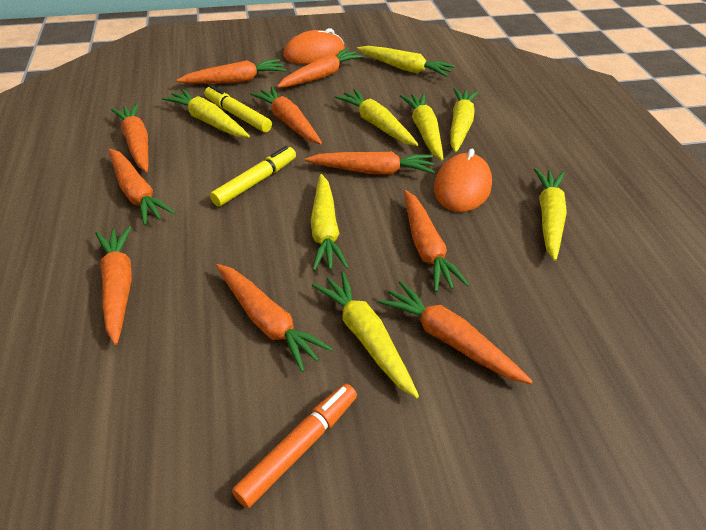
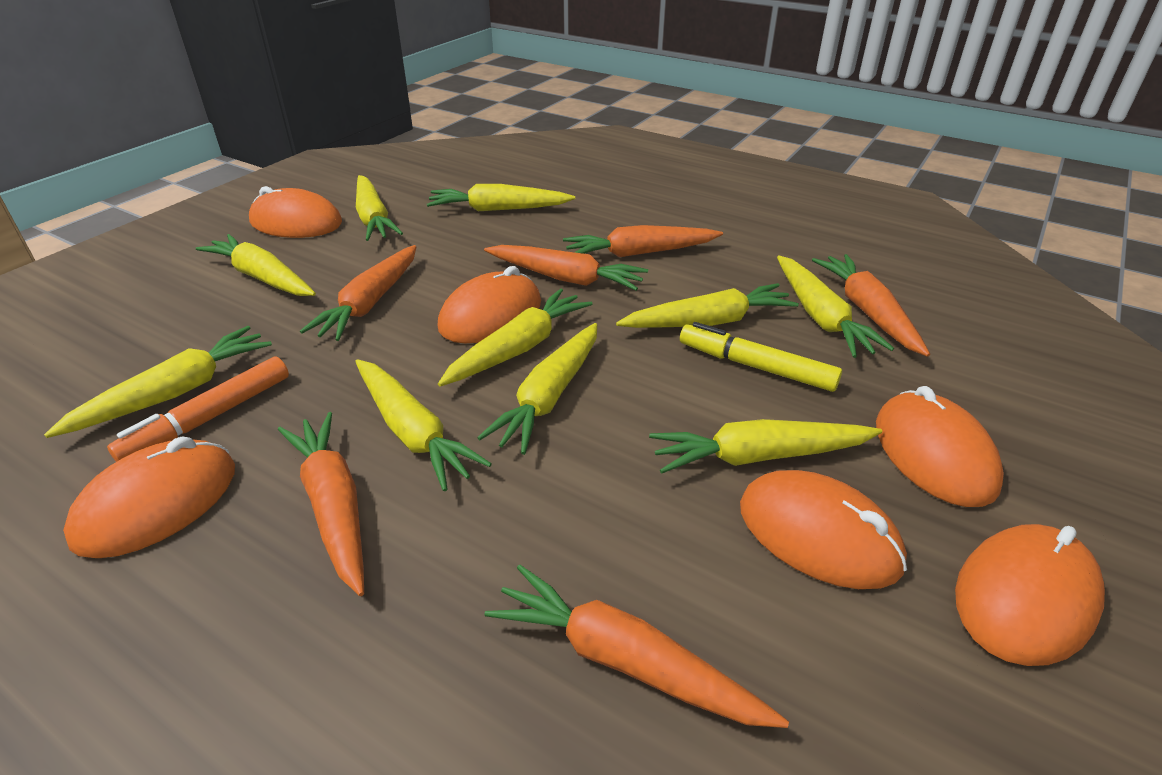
orange carrot: [95,226,132,345] [109,149,176,225] [111,103,149,172] [176,59,286,84] [216,264,333,372] [250,86,322,144] [277,48,364,88] [305,152,435,175] [378,281,533,384] [404,190,469,292] = 10 -> [278,412,364,596] [300,245,417,341] [484,245,648,291] [485,565,789,728] [563,225,723,257] [812,254,930,357] = 6
orange mouse: [283,28,345,64] [434,149,492,212] = 2 -> [63,436,235,558] [249,186,342,238] [437,266,541,343] [740,470,907,589] [876,386,1004,507] [955,524,1105,666] = 6
yellow carrot: [162,88,250,138] [311,174,349,271] [312,272,419,398] [334,89,418,146] [357,46,455,77] [400,93,443,161] [450,88,479,153] [534,168,567,261] = 8 -> [44,326,272,438] [196,234,316,296] [355,359,492,491] [356,175,403,241] [427,184,575,211] [438,289,592,386] [477,323,597,455] [616,283,799,328] [649,419,882,473] [777,256,894,358] = 10
yellow marker: [204,85,272,132] [210,146,296,207] = 2 -> [680,322,842,392] = 1

